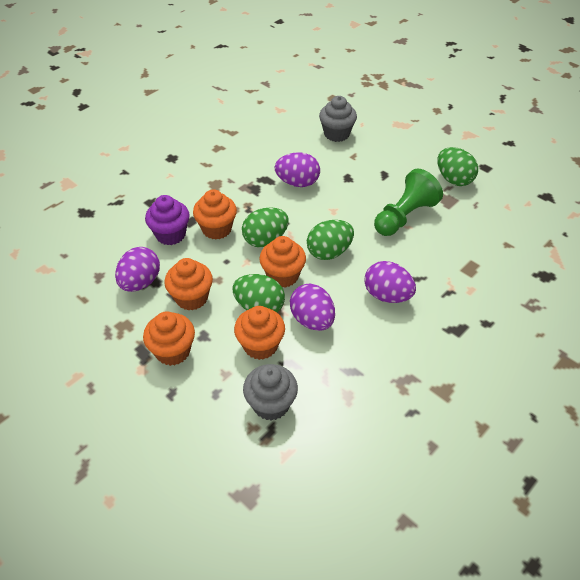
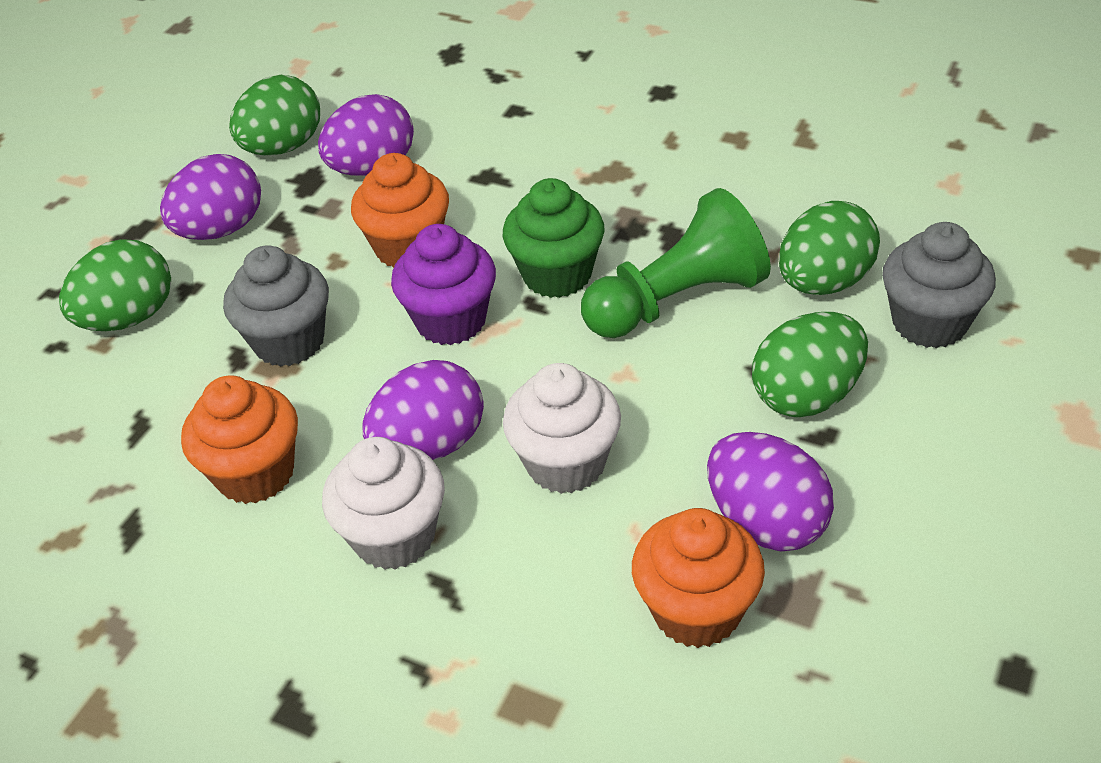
green cupcake: none = 0 -> [503,178,605,298] = 1
orange cupcake: [143,311,195,366] [164,258,213,311] [193,189,237,239] [234,306,285,360] [259,236,306,288] = 5 -> [181,376,298,504] [351,153,449,268] [632,508,765,648] = 3
white cupcake: none = 0 -> [322,437,445,570] [503,363,621,494] = 2

